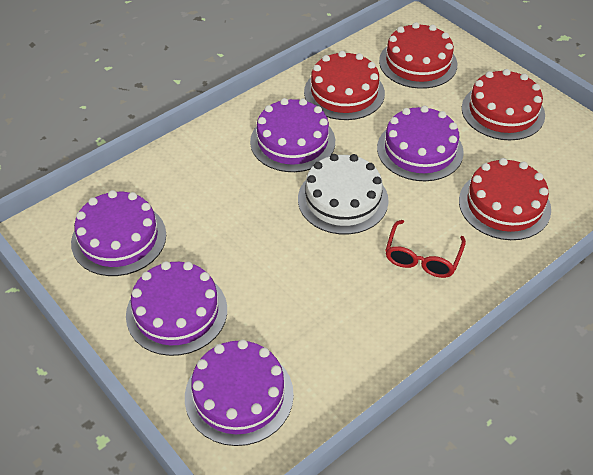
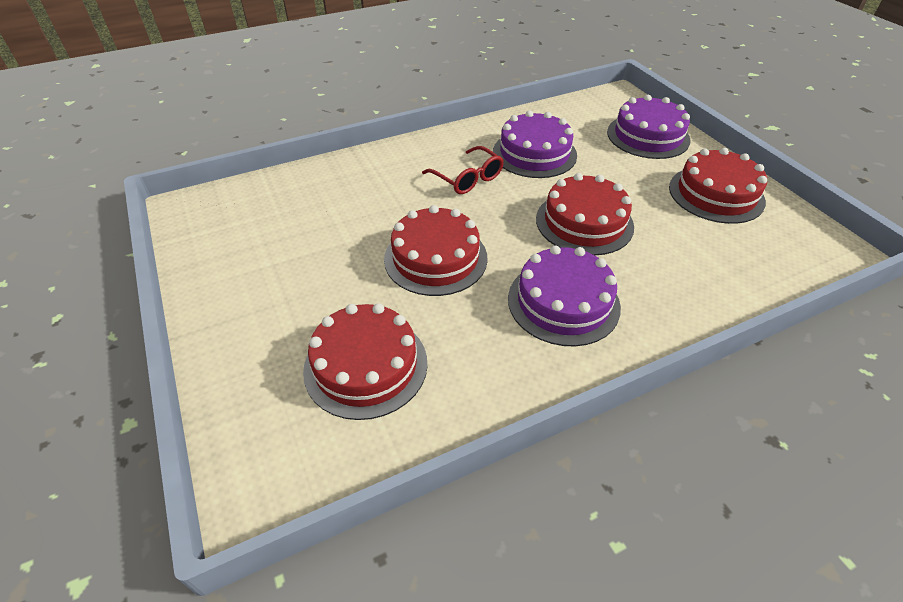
purple cake: [71,190,166,276] [126,261,227,356] [185,339,294,446] [250,98,335,172] [377,106,464,181] = 5 -> [493,111,577,178] [508,245,621,346] [607,95,691,159] = 3
white cake: [298,154,389,234] = 1 -> none = 0

